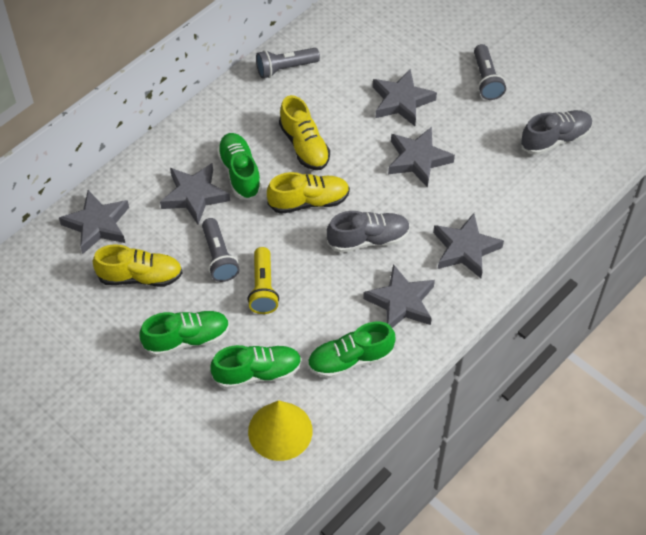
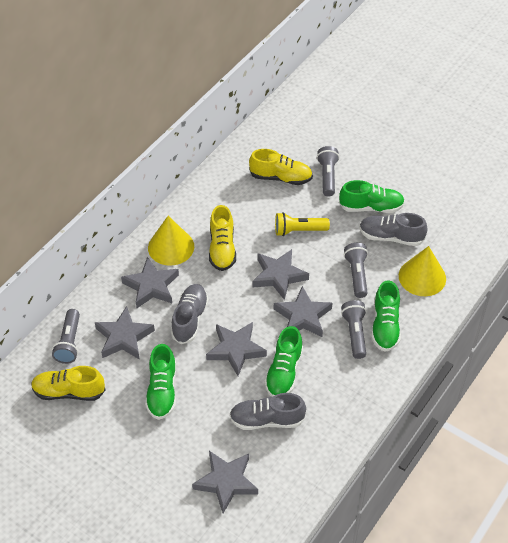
grey flashlight: [202,218,240,282] [256,48,320,78] [474,44,506,100] = 3 -> [52,309,80,364] [317,146,340,196] [341,300,366,359] [344,243,368,298] = 4
grey shoe: [327,211,410,253] [521,110,593,155] = 2 -> [171,284,209,344] [229,393,306,430] [359,213,428,246] = 3
yellow cone: [248,400,313,461] = 1 -> [148,216,194,266] [399,246,446,296] = 2

